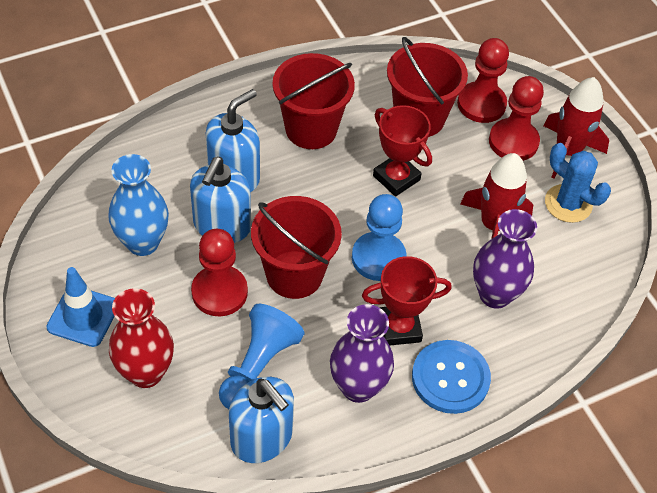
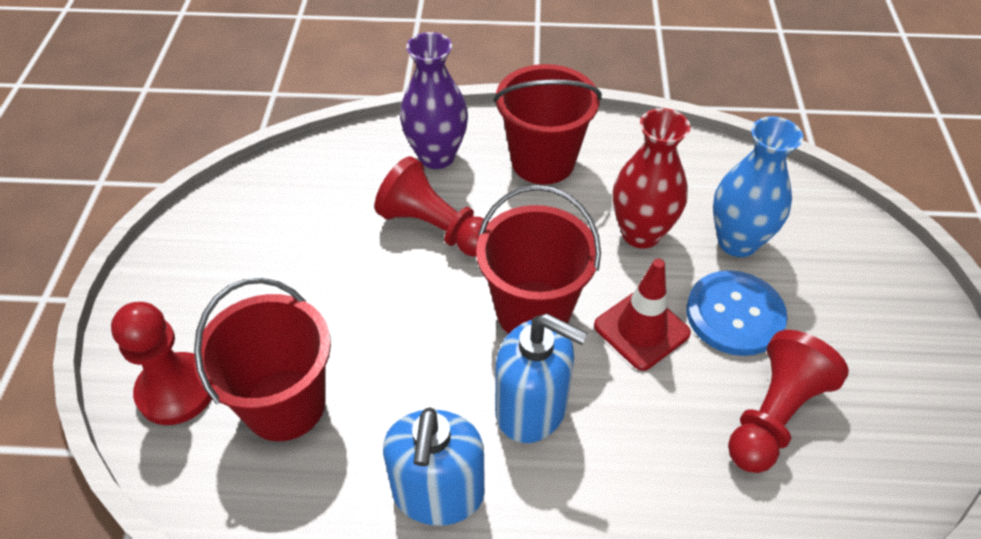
blue cactus: [545,143,611,223] = 1 -> none = 0
blue pawn: [219,304,305,409] [352,194,406,281] = 2 -> none = 0
blue soap dispenser: [190,157,251,243] [206,89,260,192] [229,377,294,463] = 3 -> [383,407,485,526] [495,314,588,443] = 2
blue traffic cone: [46,267,115,347] = 1 -> none = 0
purple vase: [330,304,394,403] [473,209,537,309] = 2 -> [400,32,468,169] = 1
red rocket: [460,153,533,239] [544,77,609,178] = 2 -> none = 0
red traffic cone: none = 0 -> [594,258,691,371] = 1
red trophy: [362,256,452,345] [373,105,432,197] = 2 -> none = 0

